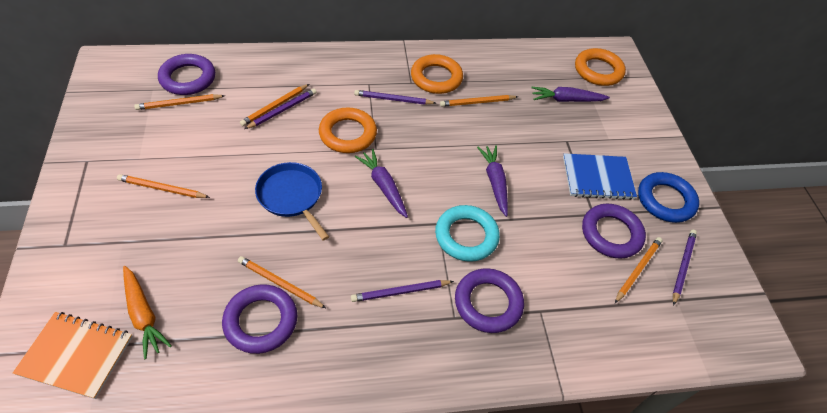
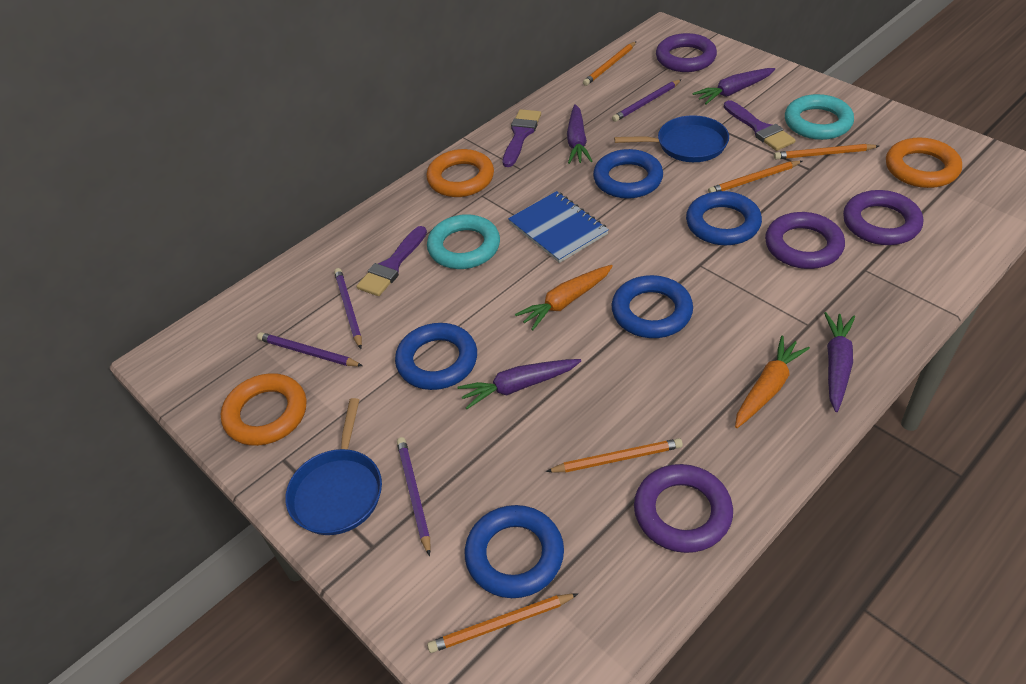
blue pan: [255,162,329,241] = 1 -> [285,398,382,535] [614,115,729,162] = 2
blue ring: [638,172,699,223] = 1 -> [395,323,477,390] [465,505,564,598] [593,149,663,199] [612,275,693,338] [686,191,762,245] = 5
orange carrot: [123,266,172,359] = 1 -> [515,265,613,330] [735,336,810,428] = 2
orange notebook: [13,312,132,399] = 1 -> none = 0
orange pencil: [117,174,210,198] [134,94,225,110] [238,256,326,308] [240,84,309,126] [440,95,518,107] [615,237,663,303] = 6 -> [427,593,578,653] [546,438,683,473] [583,41,637,86] [708,161,802,193] [774,144,879,159] = 5
purple brush: none = 0 -> [356,226,427,296] [503,109,541,167] [724,100,796,151] = 3
purple carrot: [355,149,408,218] [477,145,508,217] [531,87,610,102] = 3 -> [457,359,581,409] [567,104,592,164] [693,68,775,104] [824,312,855,412] = 4
turquoise ring: [435,205,500,262] = 1 -> [427,214,500,269] [785,94,854,140] = 2

